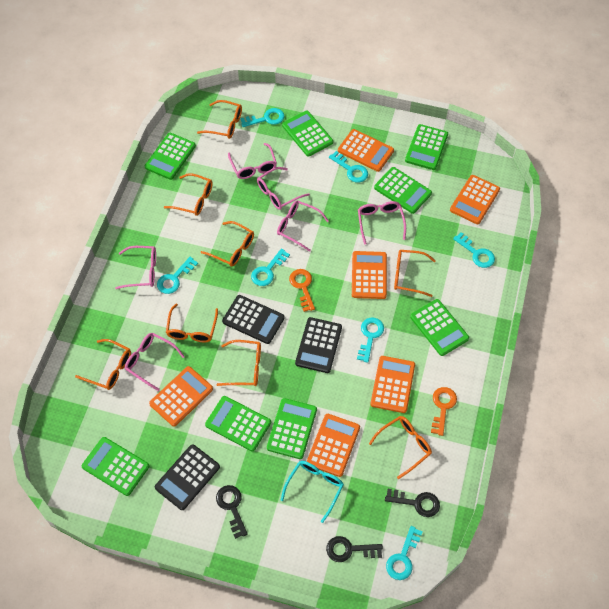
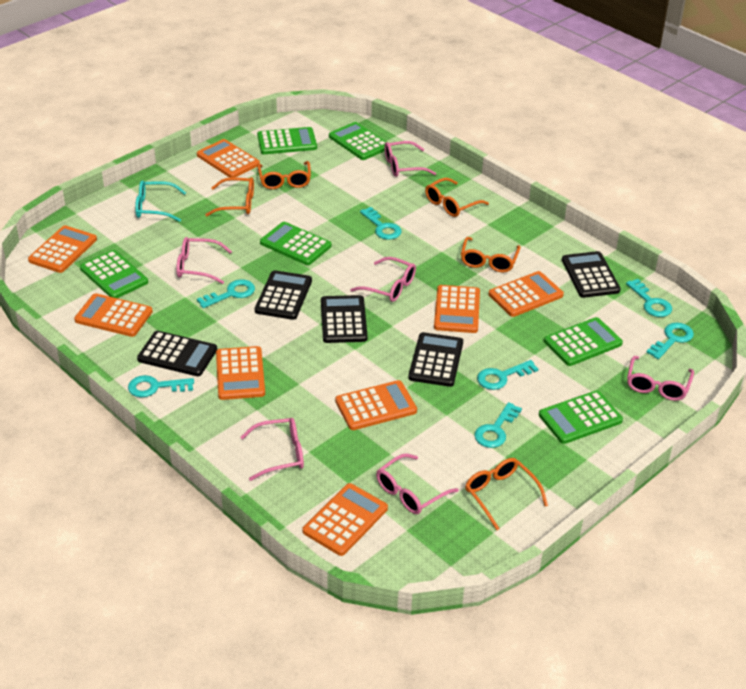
black calculator: [155,444,220,510] [222,295,285,344] [295,317,342,373] = 3 -> [137,331,217,376] [255,270,312,320] [321,295,368,343] [408,332,463,387] [562,251,621,298] = 5
black key: [216,485,248,539] [326,536,383,562] [385,489,440,517] = 3 -> none = 0
green calculator: [82,437,149,496] [145,133,196,180] [205,396,271,451] [267,398,317,459] [282,111,333,157] [374,167,432,214] [405,124,448,170] [410,299,469,356] = 8 -> [80,250,148,298] [257,127,317,154] [260,222,331,265] [329,122,386,160] [539,390,623,444] [544,317,623,366] = 6
orange calculator: [149,366,213,427] [307,414,360,477] [338,129,394,172] [352,251,387,299] [370,356,415,413] [450,175,500,224] = 6 -> [28,225,97,273] [74,293,153,337] [197,139,260,178] [216,346,265,400] [302,483,388,556] [335,380,417,430] [434,285,480,333] [489,271,564,317] = 8
orange glasses: [75,339,131,390] [164,173,213,216] [166,304,218,343] [197,100,242,139] [201,221,254,267] [217,340,261,386] [369,416,432,479] [394,250,436,297] = 8 -> [205,177,254,216] [258,161,311,189] [425,178,489,217] [461,237,521,273] [465,458,548,530] = 5
orange key: [289,269,315,312] [431,387,457,436] = 2 -> none = 0

